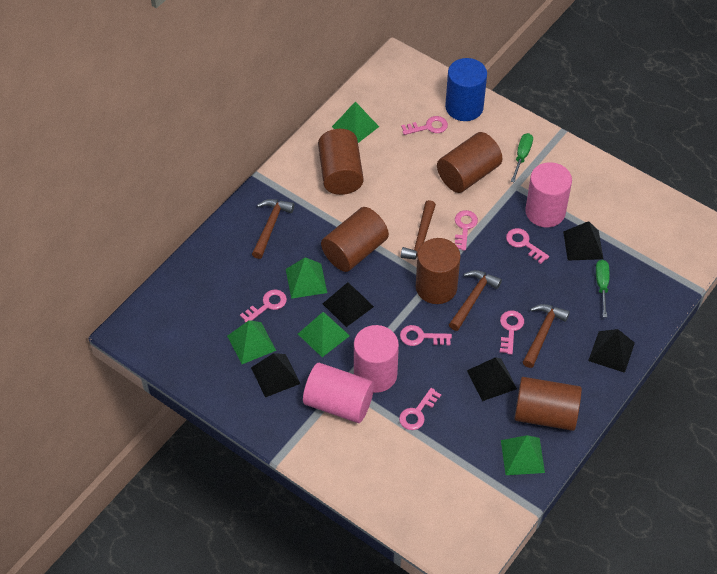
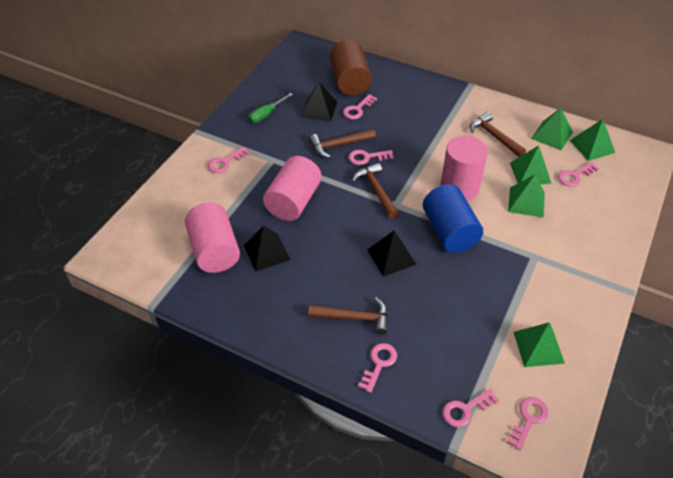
black pyramid: [251,353,300,397] [323,282,374,327] [467,357,517,401] [563,221,603,261] [588,329,635,373] = 5 -> [244,226,290,272] [301,82,337,121] [367,230,417,277] = 3
brown cylinder: [318,129,364,195] [321,207,389,272] [416,238,461,304] [437,132,503,193] [514,377,582,431] = 5 -> [330,40,372,95] = 1
green screwdriver: [511,133,533,183] [596,260,609,317] = 2 -> [248,93,293,123] = 1

